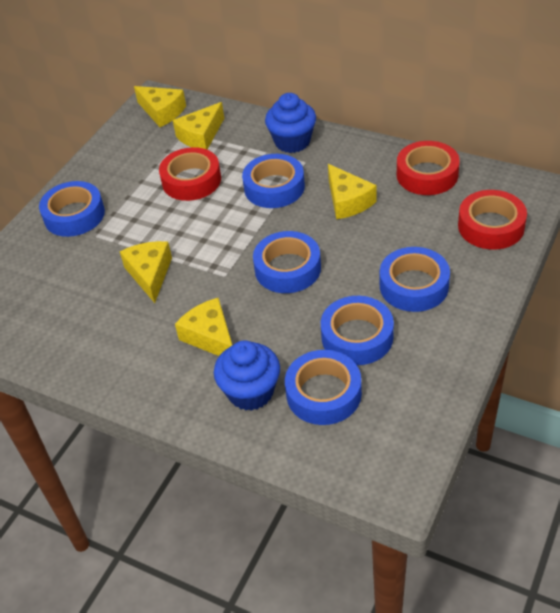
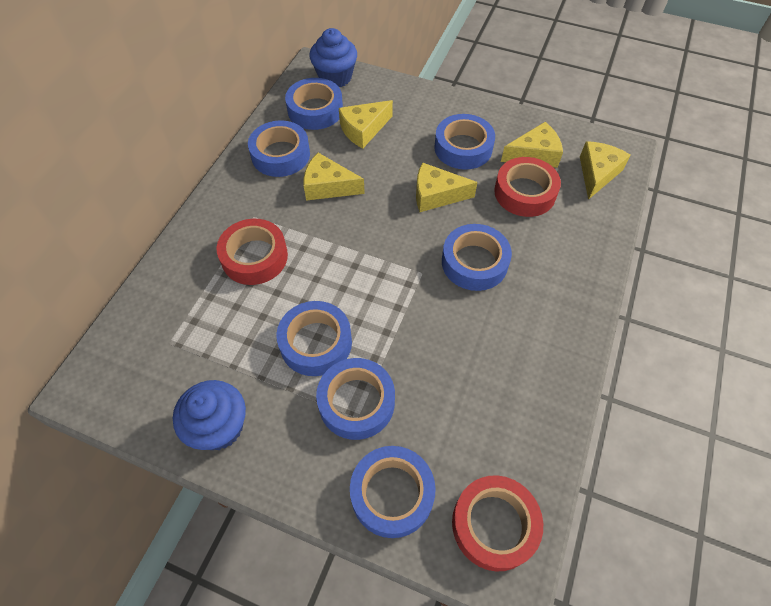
blue tape: [39,181,105,237] [242,154,305,208] [253,231,321,293] [285,350,362,425] [321,296,394,365] [380,247,450,312] = 6 -> [248,121,310,177] [276,301,352,376] [285,78,343,130] [316,358,395,440] [350,446,436,538] [434,114,495,170] [442,224,512,291] = 7

